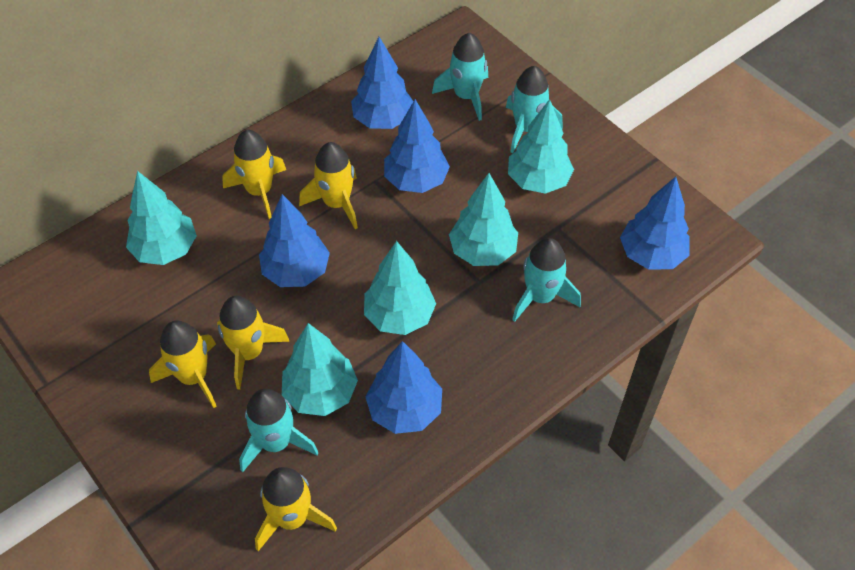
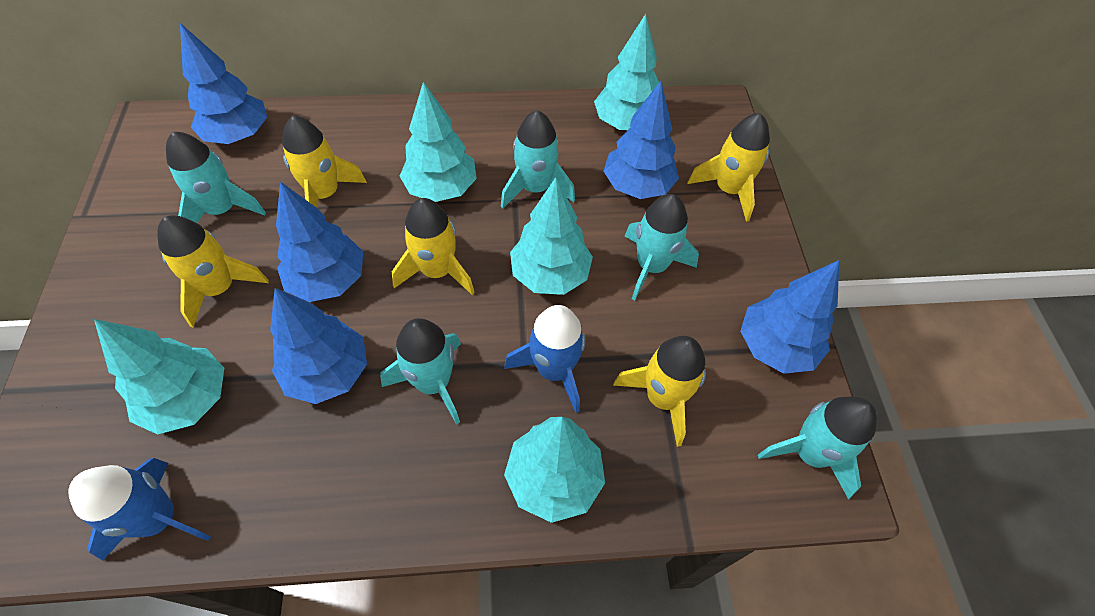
blue rocket: none = 0 -> [68,458,211,561] [504,305,585,413] = 2
turquoise rocket: [239,389,319,472] [432,33,488,121] [506,66,563,153] [512,238,581,322] = 4 -> [166,132,266,223] [380,318,461,425] [501,110,575,209] [625,194,699,300] [758,397,877,499] = 5

